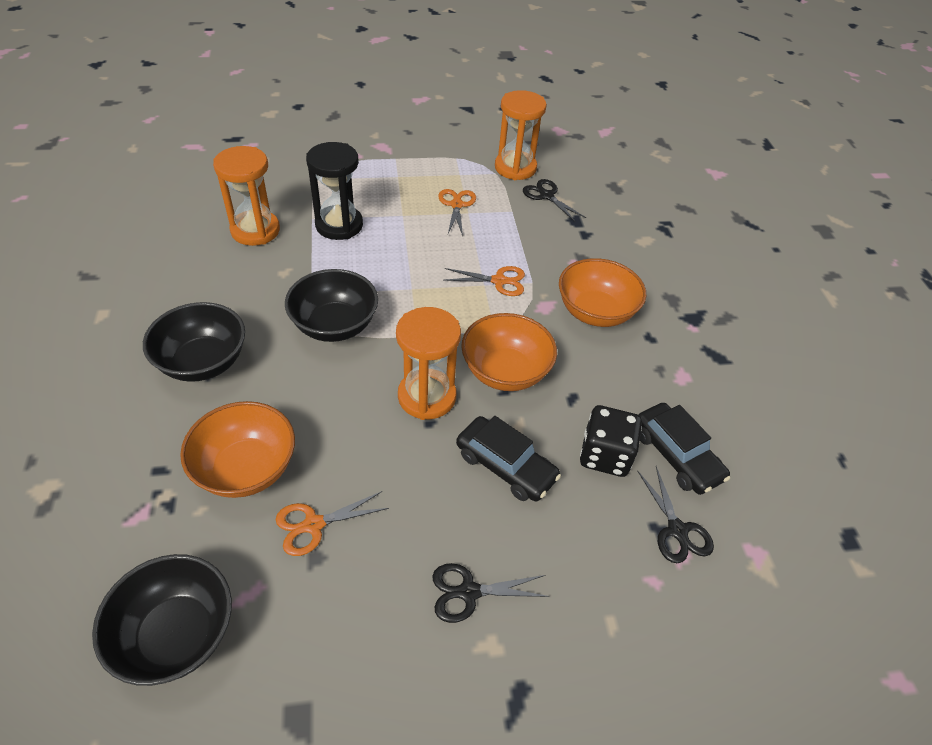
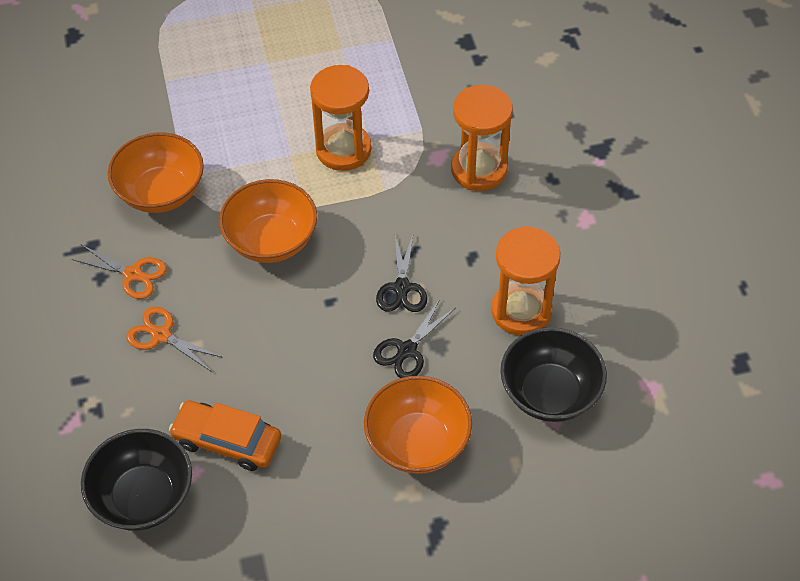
black bowl: [92,554,232,686] [143,302,245,382] [285,269,378,342] = 3 -> [81,429,192,531] [500,327,607,422] = 2
black car: [456,416,561,501] [638,403,730,495] = 2 -> none = 0
black dice: [580,405,642,477] = 1 -> none = 0
black hourglass: [306,142,363,240] = 1 -> none = 0
black scissors: [432,563,550,623] [523,179,586,222] [637,466,714,563] = 3 -> [373,299,455,378] [376,233,427,312] = 2
orange car: none = 0 -> [169,401,281,471] = 1
orange scissors: [276,491,389,556] [438,189,476,236] [444,266,525,296] = 3 -> [71,245,167,299] [126,306,223,371] = 2

